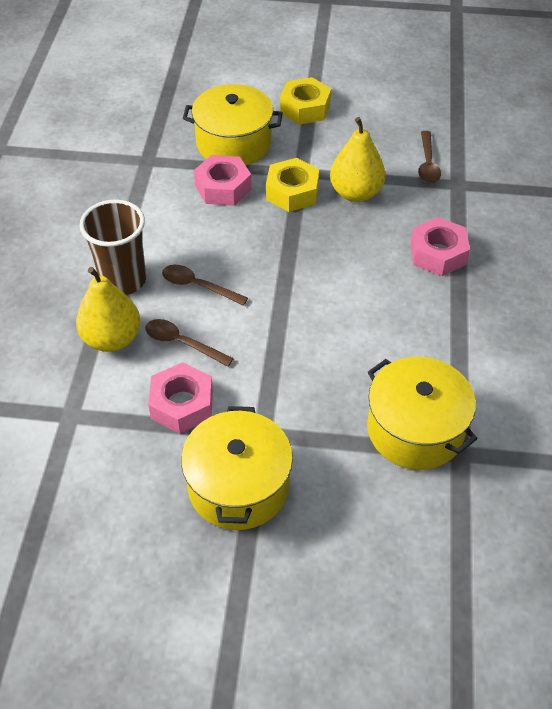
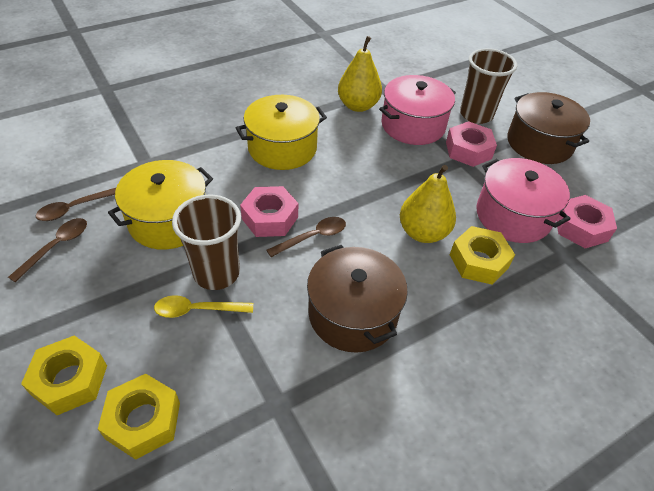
brown cup: [79,199,146,295] = 1 -> [172,195,241,290] [460,48,517,124] = 2
brown pot: none = 0 -> [307,245,408,353] [507,92,590,164] = 2
pink pot: none = 0 -> [379,75,456,145] [476,158,570,243] = 2
yellow nut: [266,158,319,212] [280,77,331,125] = 2 -> [21,335,107,415] [98,374,180,460] [450,226,515,285] = 3
yellow pot: [181,406,293,530] [183,84,283,165] [367,357,477,470] = 3 -> [108,160,213,250] [236,95,327,170] = 2
yellow spoon: none = 0 -> [154,295,253,318] = 1

